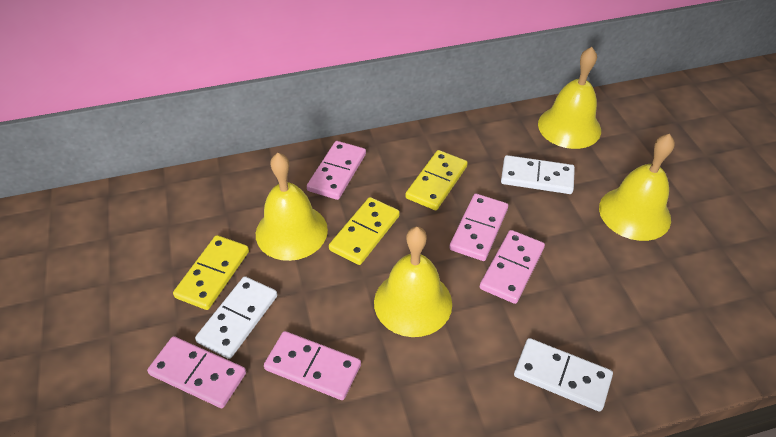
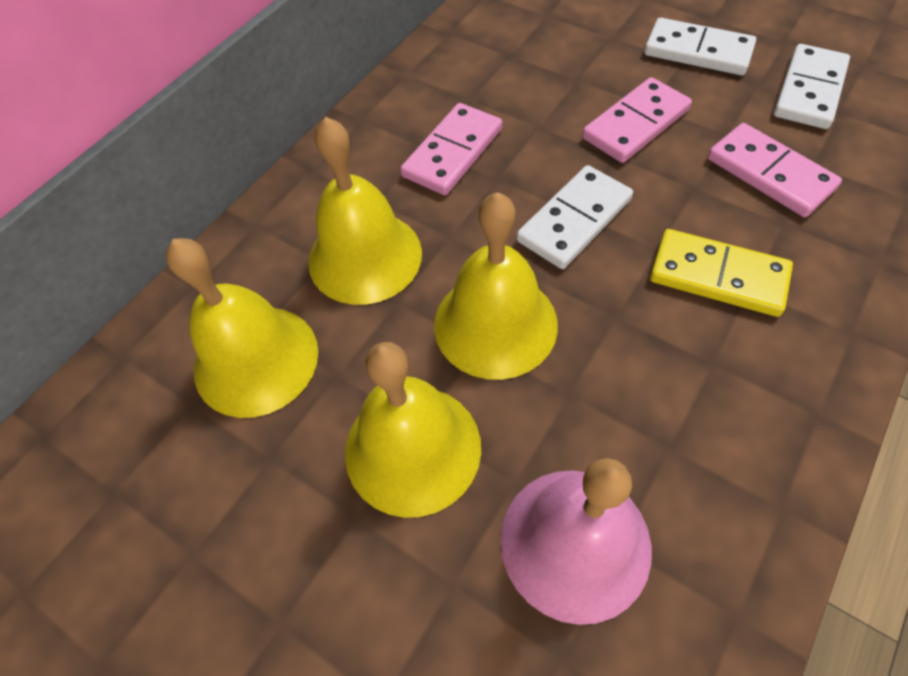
pink bell: none = 0 -> [500,458,652,625] = 1
pink domino: [147,336,246,408] [264,331,361,400] [307,141,366,200] [449,194,508,261] [480,230,545,304] = 5 -> [400,103,502,195] [582,77,692,163] [708,123,842,217] = 3
yellow domino: [173,235,249,310] [329,197,400,265] [406,150,468,210] = 3 -> [650,229,793,317] = 1

